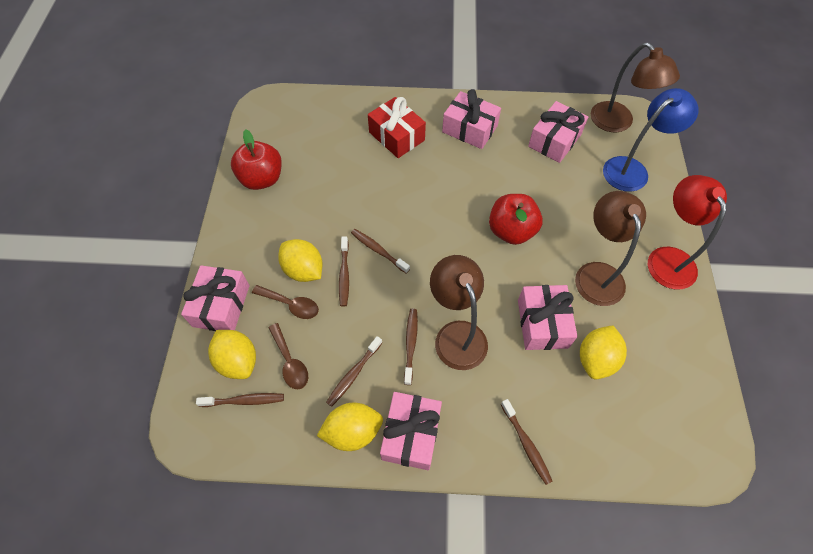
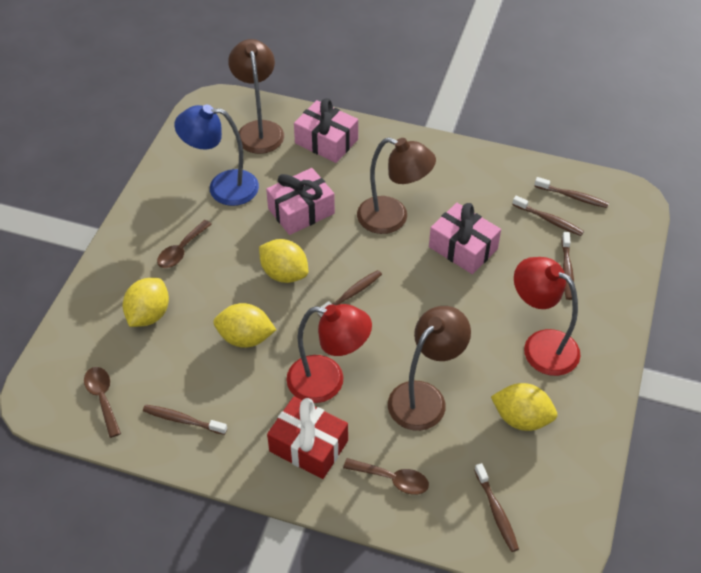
brown spoon: [252,285,319,319] [268,323,308,389] = 2 -> [84,367,121,438] [157,220,212,268] [343,458,429,495] = 3
pink gift: [181,265,250,331] [380,392,442,470] [442,89,501,149] [518,285,578,350] [528,101,588,163] = 5 -> [266,168,335,235] [294,98,358,163] [429,203,501,274] = 3
red apple: [231,129,282,190] [489,194,543,245] = 2 -> none = 0
red lamp: [648,175,727,289] = 1 -> [287,304,372,403] [514,257,580,376] = 2

